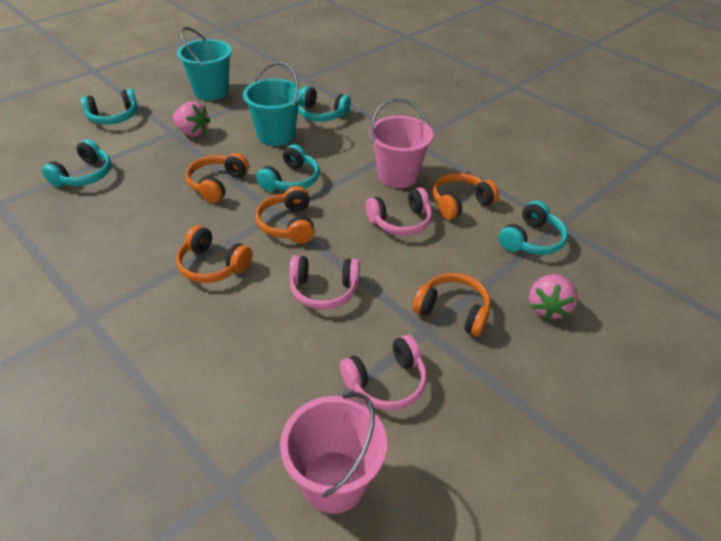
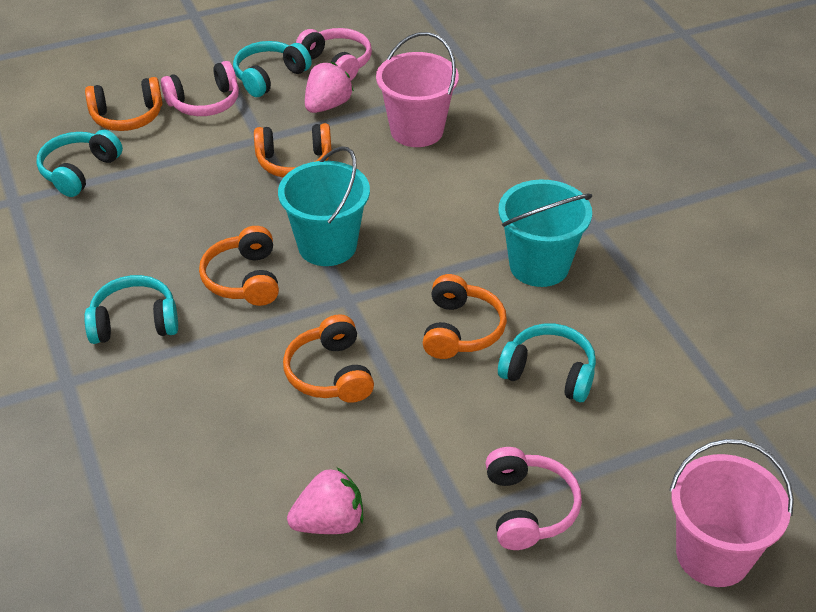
turquoise headphones: [42,139,111,187] [81,89,138,125] [256,144,320,192] [298,86,351,122] [499,201,568,255] = 5 -> [37,130,123,197] [84,275,178,344] [233,41,312,97] [498,323,596,402] = 4

